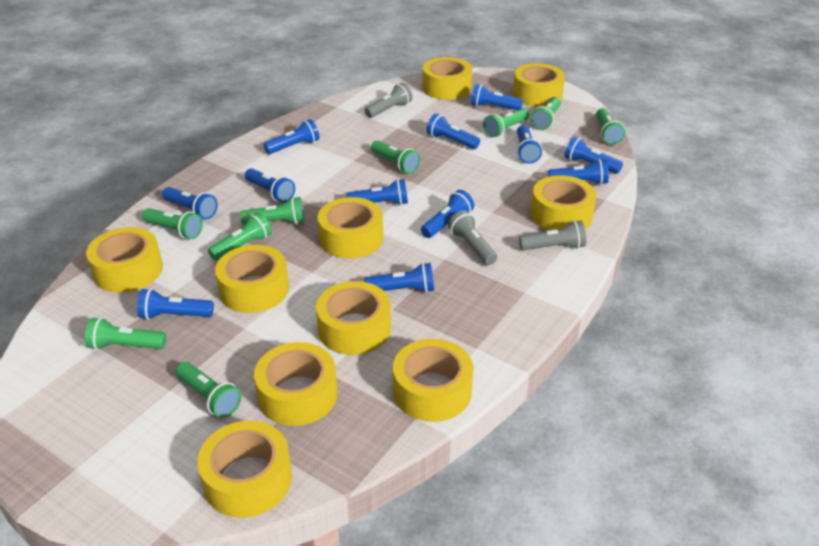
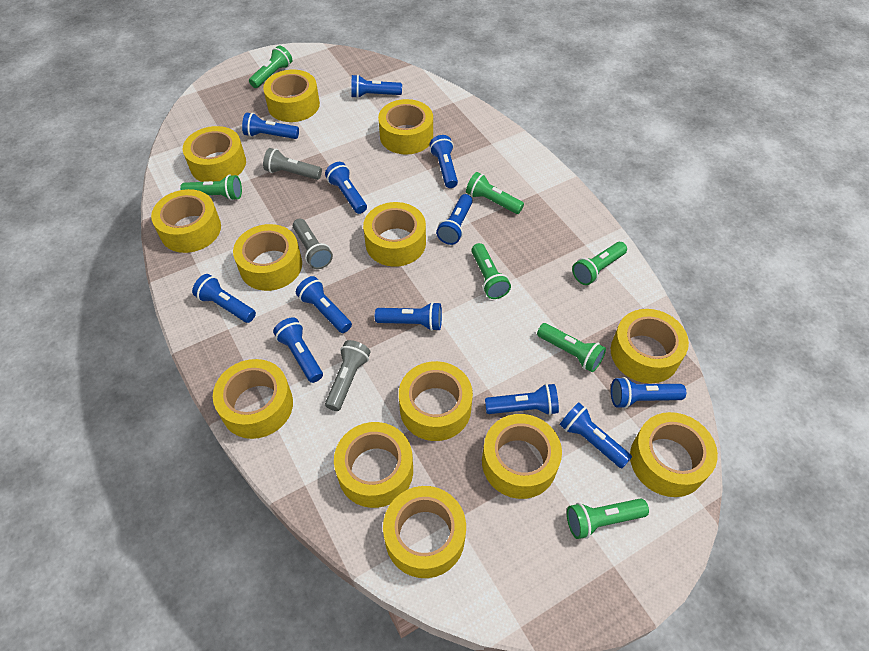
green flashlight: [85,317,166,350] [142,208,203,239] [176,362,241,418] [208,212,272,261] [240,197,304,225] [371,141,420,174] [483,108,529,137] [531,97,561,130] [596,108,625,145] = 9 -> [180,175,242,201] [249,45,292,88] [466,172,524,214] [471,243,511,299] [537,323,606,372] [567,498,649,539] [572,242,627,285] = 7
yellow tape: [86,227,163,293] [197,421,292,518] [215,245,289,313] [254,342,338,426] [316,281,391,355] [318,197,383,259] [393,339,473,422] [422,57,472,100] [513,63,565,107] [531,175,596,231] = 10 -> [151,189,221,253] [183,126,246,182] [213,359,293,439] [233,224,302,291] [263,70,320,122] [334,422,413,508] [363,202,426,267] [378,99,433,154] [383,486,466,578] [399,361,473,441] [482,414,562,499] [611,309,689,383] [630,412,718,497] = 13

